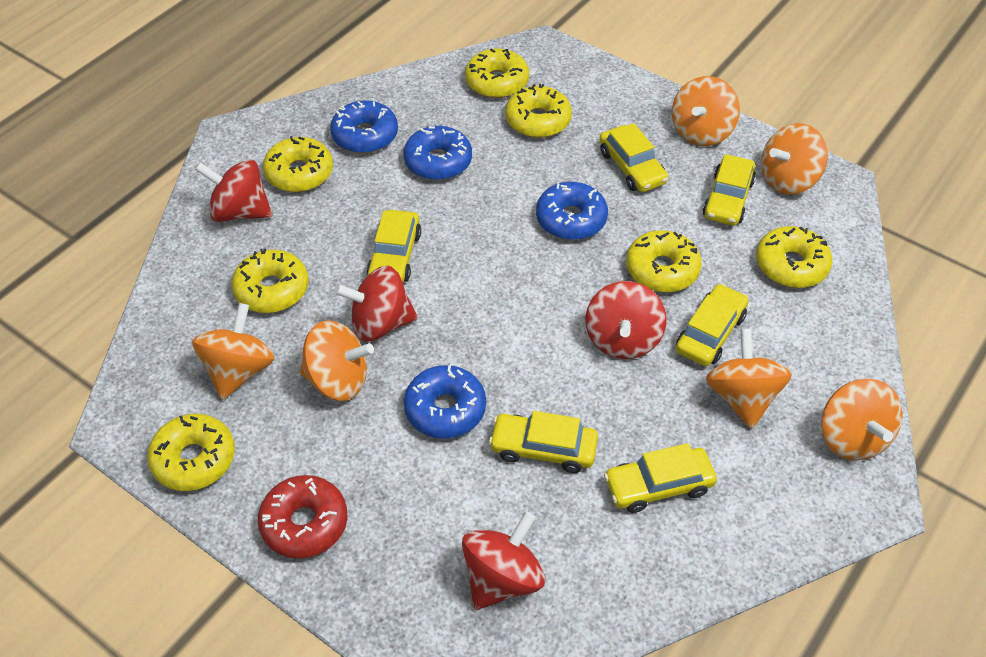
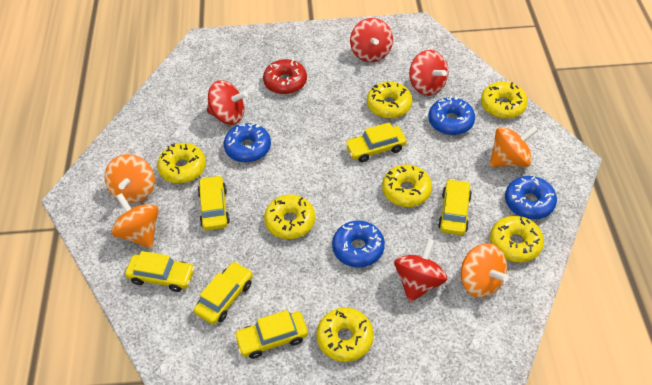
orange spinning top: [192,303,274,400] [300,321,374,401] [672,76,740,146] [706,329,792,429] [761,123,828,195] [821,379,903,461] = 6 -> [105,154,155,203] [111,193,159,248] [461,243,509,298] [489,126,539,167] = 4

